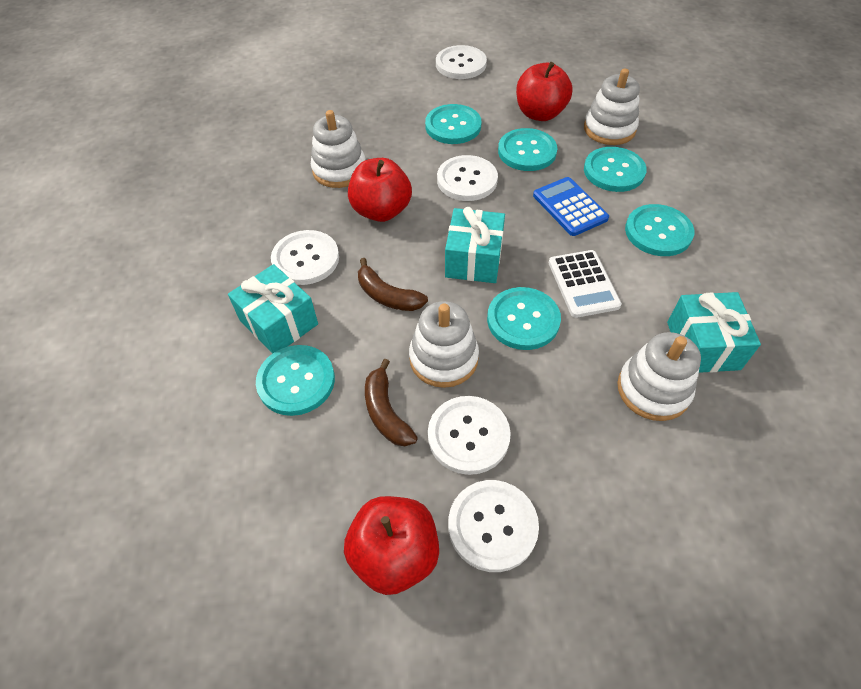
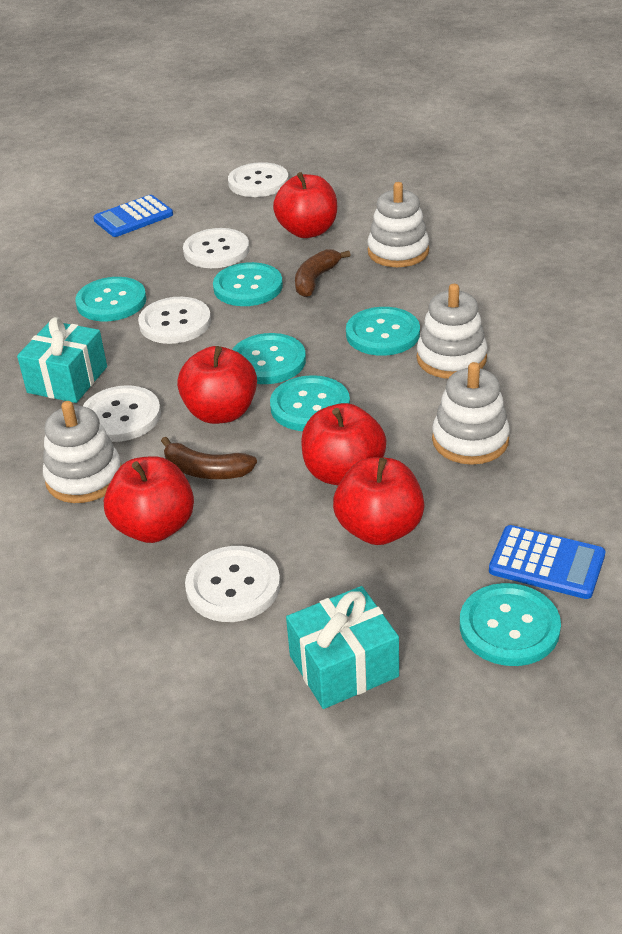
blue calculator: [533,177,609,236] = 1 -> [93,195,173,237] [489,525,605,599] = 2
red apple: [344,496,439,595] [348,158,412,222] [516,62,573,121] = 3 -> [104,456,194,543] [177,346,257,424] [273,172,337,238] [301,403,386,485] [333,457,425,545] = 5
turquoise gift: [228,264,318,354] [445,207,505,283] [667,292,761,373] = 3 -> [17,317,107,403] [286,586,399,709] = 2
white calculator: [549,250,622,318] = 1 -> none = 0

